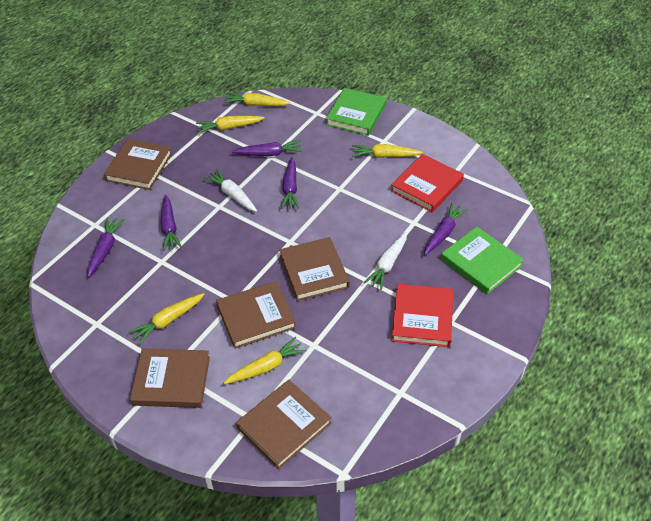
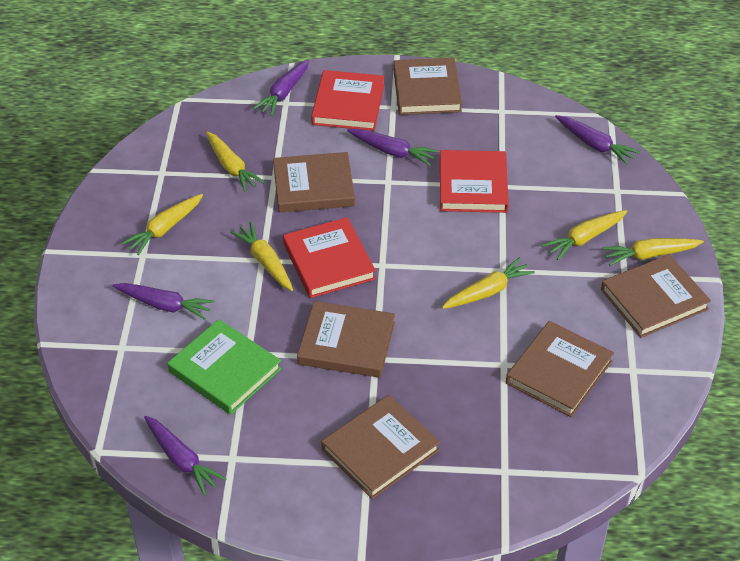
brown book: [104,139,172,190] [130,348,210,408] [216,281,296,349] [236,380,332,469] [279,237,350,301] = 5 -> [273,152,355,212] [297,301,395,378] [321,395,440,499] [393,58,462,115] [506,321,614,417] [601,254,711,338] = 6
green book: [326,88,386,136] [441,227,524,294] = 2 -> [168,319,282,415] = 1
red book: [391,154,464,212] [392,284,453,347] = 2 -> [283,217,376,298] [311,70,384,131] [440,150,509,213] = 3
white carrot: [204,169,257,212] [364,232,407,290] = 2 -> none = 0
yellow carrot: [129,293,205,345] [196,116,265,134] [224,92,290,106] [224,337,306,384] [352,144,423,158] = 5 -> [121,194,203,255] [206,132,265,192] [230,222,293,291] [442,257,535,309] [542,210,628,260] [602,238,704,266] = 6

